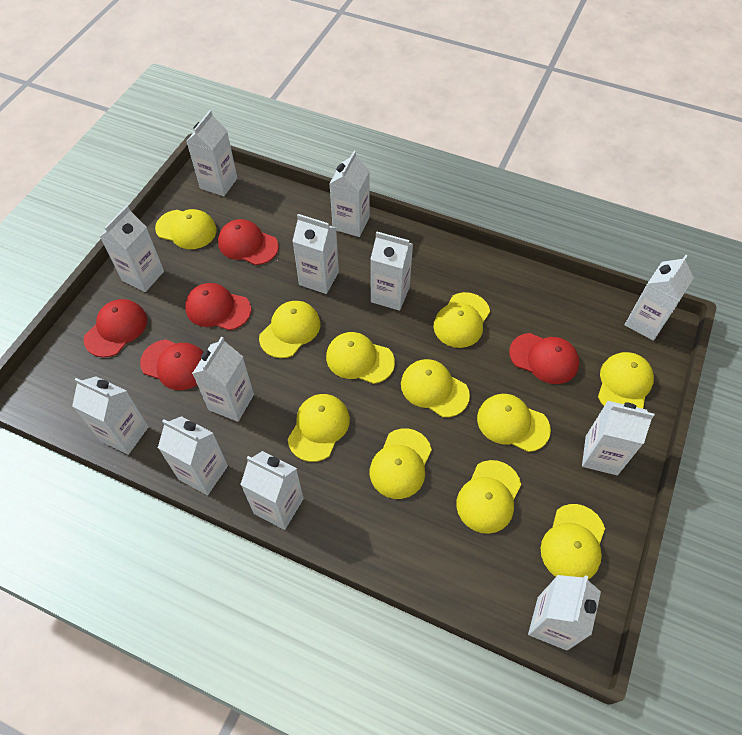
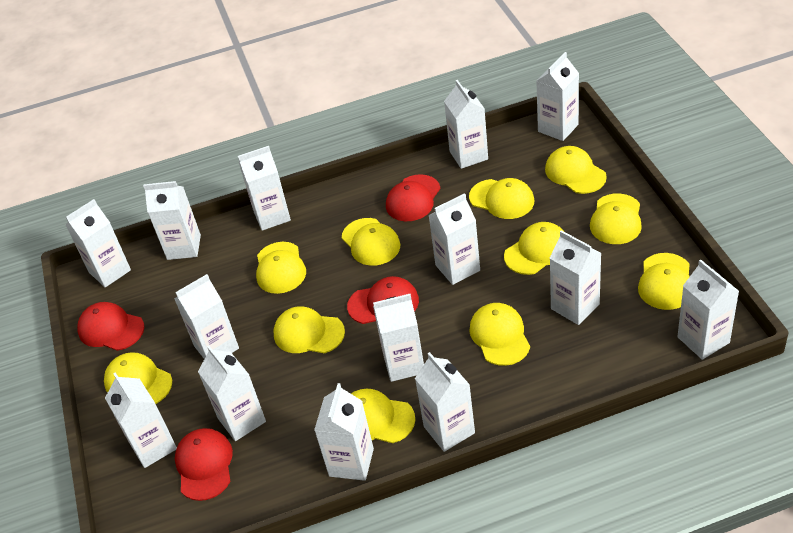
red cap: [84,299,147,357] [140,339,204,390] [185,283,251,330] [218,219,279,265] [509,333,579,384] = 5 -> [77,302,144,351] [175,428,233,501] [347,276,419,324] [386,174,440,221] = 4
white carton: [72,376,149,455] [100,205,164,292] [158,416,228,495] [186,110,237,196] [192,337,254,422] [240,451,304,530] [292,214,339,294] [329,151,370,237] [370,231,413,311] [528,575,601,650] [582,401,654,475] [625,255,694,341] = 12 -> [65,199,131,288] [105,372,177,468] [143,181,201,260] [174,274,239,359] [198,346,266,441] [238,146,291,231] [314,383,374,481] [373,294,424,382] [415,352,475,452] [428,193,480,285] [444,80,488,169] [536,52,579,141] [550,230,602,325] [677,260,739,360] = 14

